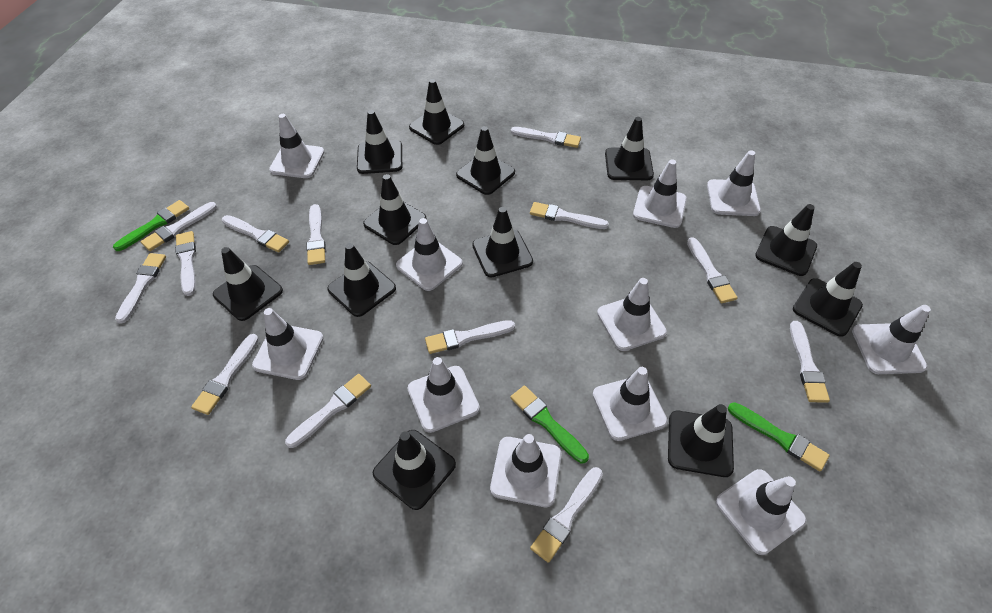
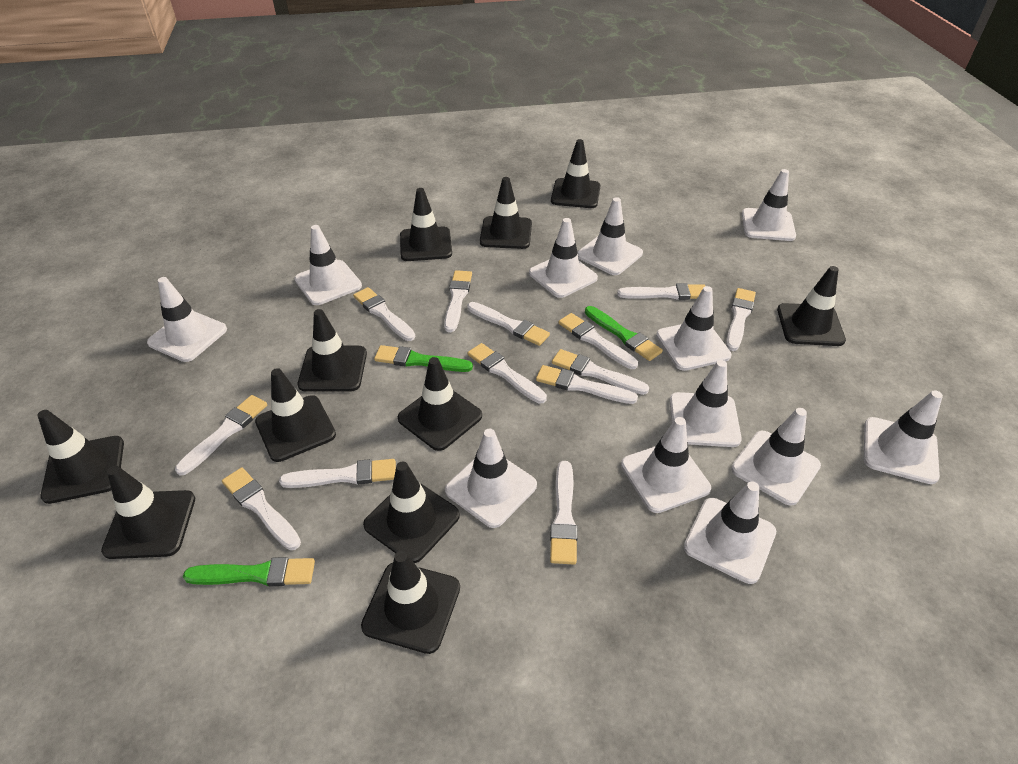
black traffic cone: [213,247,283,321] [327,243,396,317] [357,110,402,174] [363,174,427,245] [373,430,456,510] [409,79,464,145] [456,126,515,195] [472,207,533,277] [605,117,654,180] [668,404,734,477] [755,204,817,276] [793,262,863,337] = 12 -> [37,410,124,504] [101,466,195,559] [255,368,336,462] [298,309,367,392] [361,551,460,654] [363,461,460,563] [398,357,482,451] [400,188,452,261] [480,177,532,249] [551,139,601,208] [777,266,846,346] = 11
white traffic cone: [252,308,323,380] [269,114,324,178] [396,218,463,291] [408,357,480,433] [490,434,561,507] [593,367,668,441] [597,278,667,351] [633,160,687,228] [707,150,761,216] [716,469,806,555] [852,305,931,374] = 11 -> [147,277,227,362] [294,225,362,305] [445,429,537,528] [529,218,598,298] [577,197,643,275] [621,417,711,513] [656,286,732,371] [670,360,742,447] [684,481,776,584] [731,408,821,506] [742,169,796,241] [864,390,943,484] = 12

